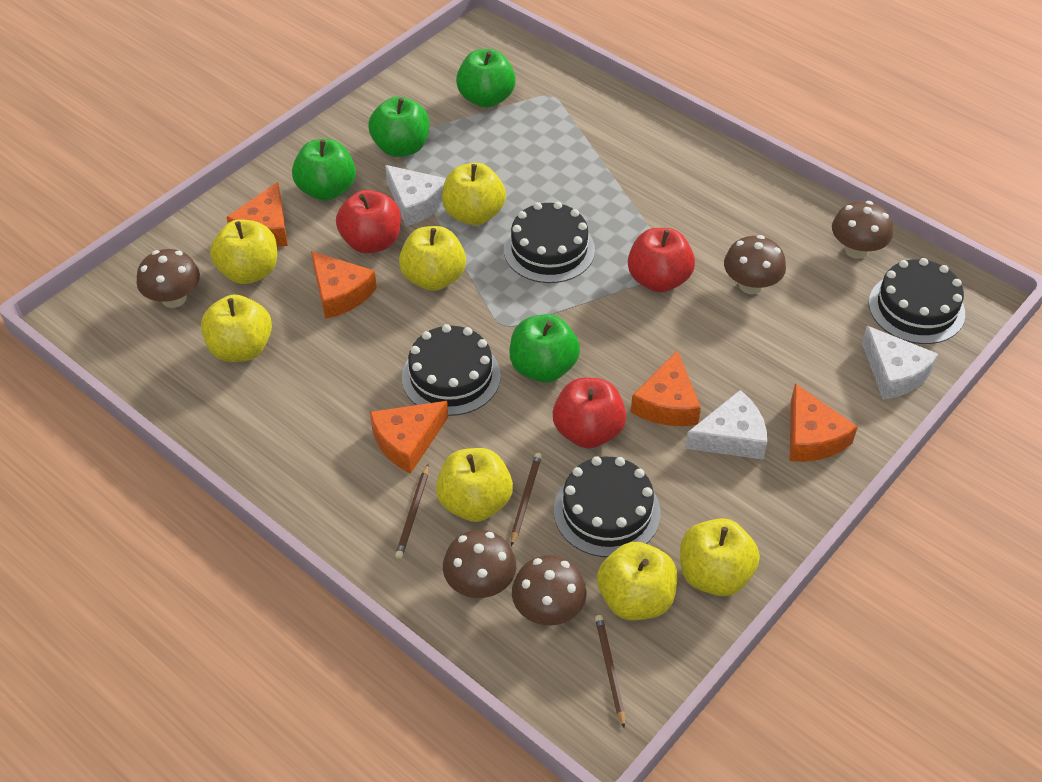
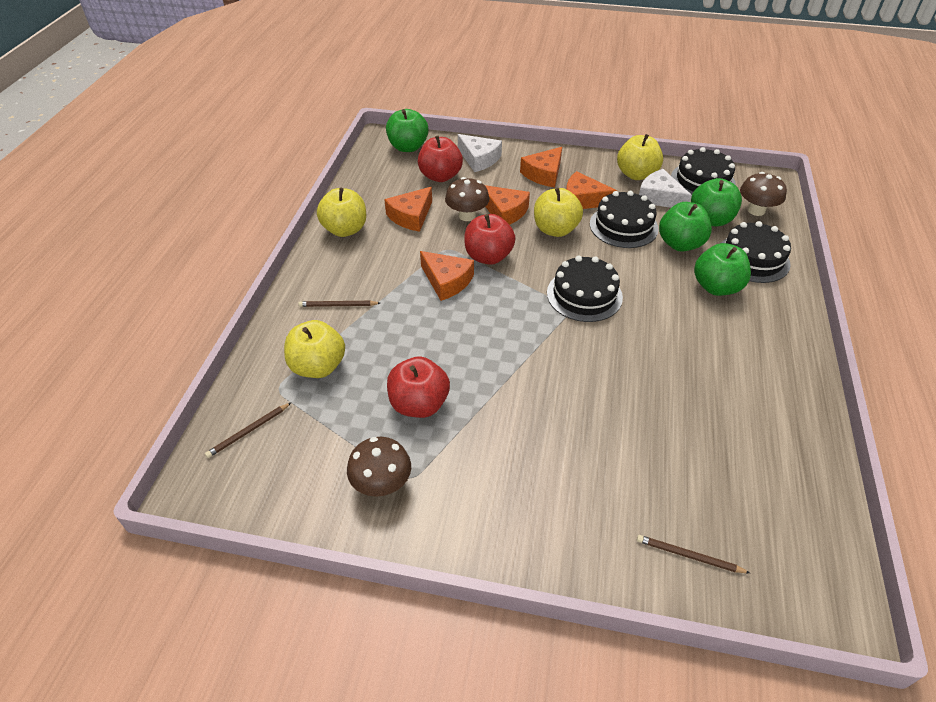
brown mushroom: [137,249,200,308] [443,530,516,598] [512,555,586,625] [724,235,786,294] [832,201,893,259] = 5 -> [347,437,411,497] [445,177,490,221] [740,172,787,216] = 3
white cheese: [385,165,446,226] [685,390,767,459] [862,326,938,400] = 3 -> [458,134,502,172] [639,169,692,208] = 2
yellow apple: [201,294,272,362] [210,219,277,284] [399,226,466,291] [436,448,513,522] [442,163,506,225] [597,542,677,620] [680,518,760,596] = 7 -> [284,320,345,378] [317,188,366,237] [534,188,583,237] [617,134,663,180] = 4

